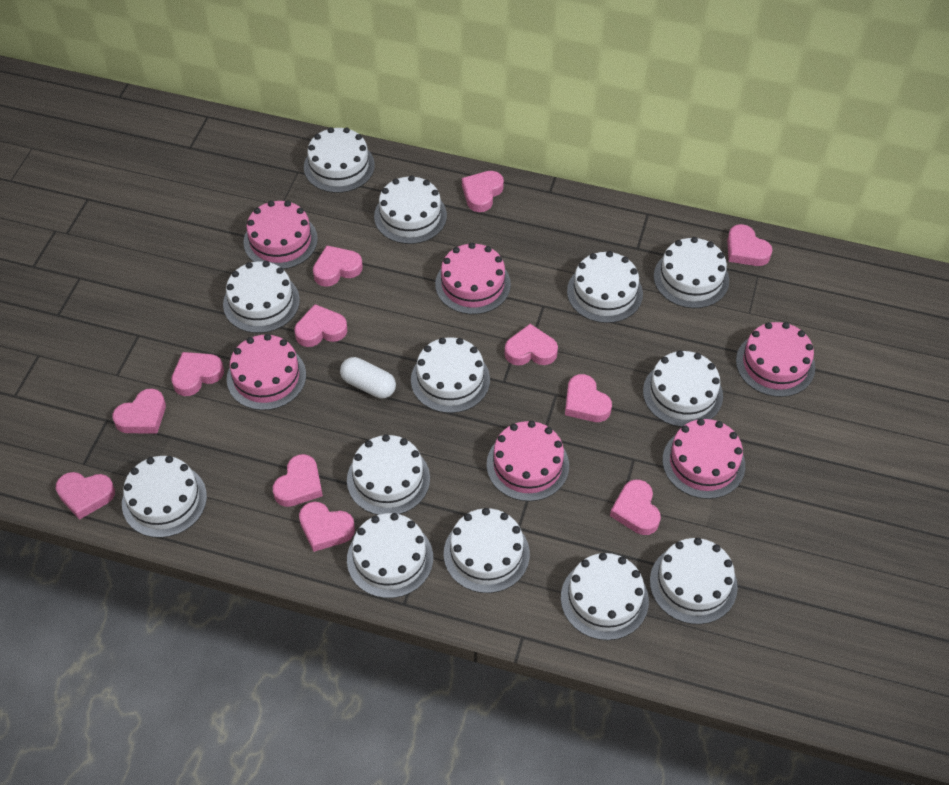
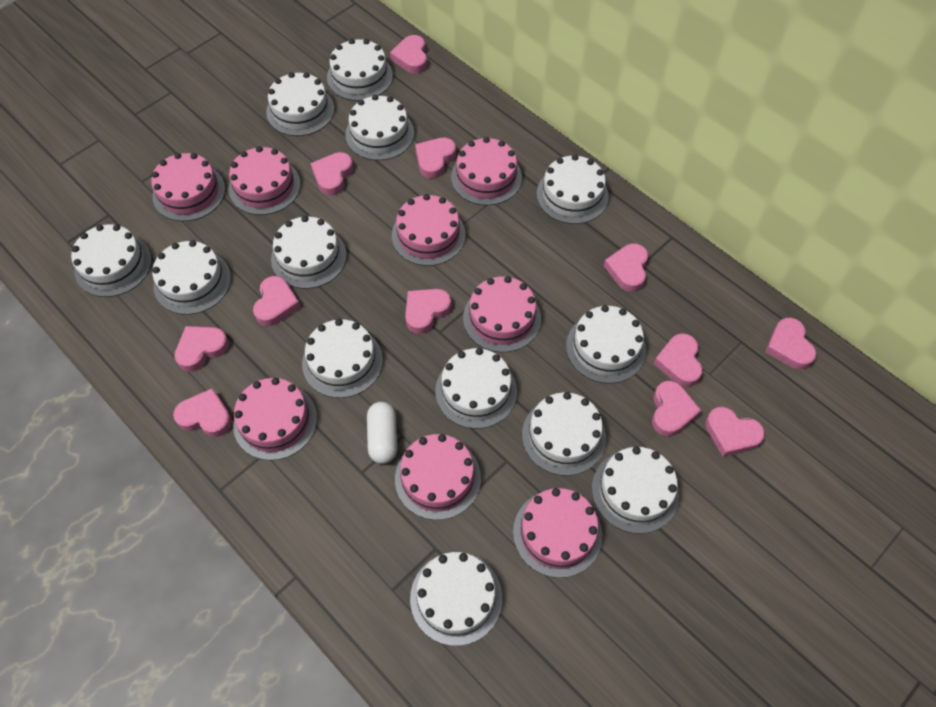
pink cake: [227,334,306,410] [243,201,318,269] [435,243,511,314] [487,421,569,501] [663,419,745,499] [736,322,815,397] = 6 -> [151,153,225,221] [229,146,301,215] [233,378,317,460] [392,194,466,266] [395,434,481,520] [451,137,522,206] [463,276,541,352] [513,488,602,578] = 8

